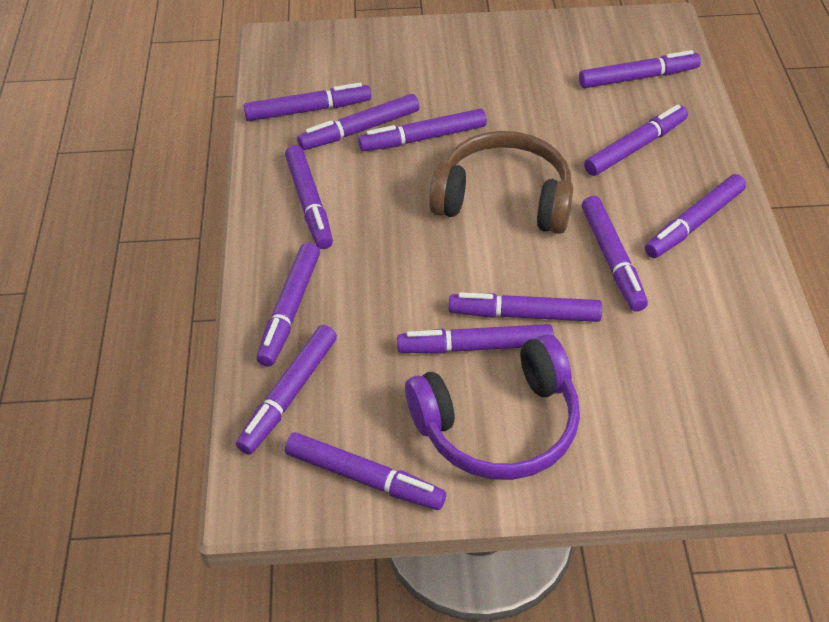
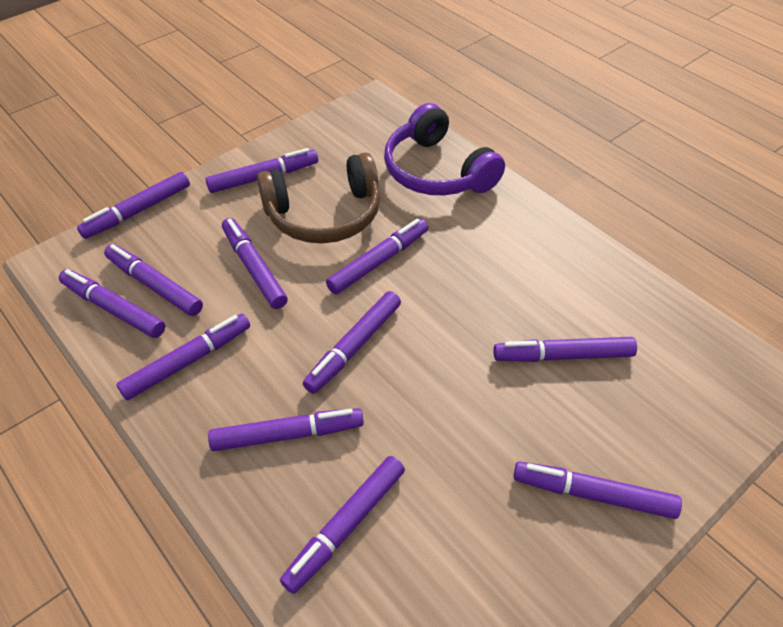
purple marker: [236,325,337,455] [244,83,371,121] [256,243,320,366] [285,145,333,249] [285,432,446,510] [297,94,419,150] [358,109,487,151] [397,324,554,354] [449,292,602,322] [579,50,701,88] [582,196,648,312] [584,105,688,176] [645,174,746,258] = 13 -> [59,269,165,338] [77,172,190,239] [104,244,203,316] [117,314,250,400] [205,148,318,193] [208,408,364,451] [222,218,288,309] [280,456,405,594] [303,291,401,394] [326,218,428,294] [493,337,637,362] [513,461,682,519] = 12

